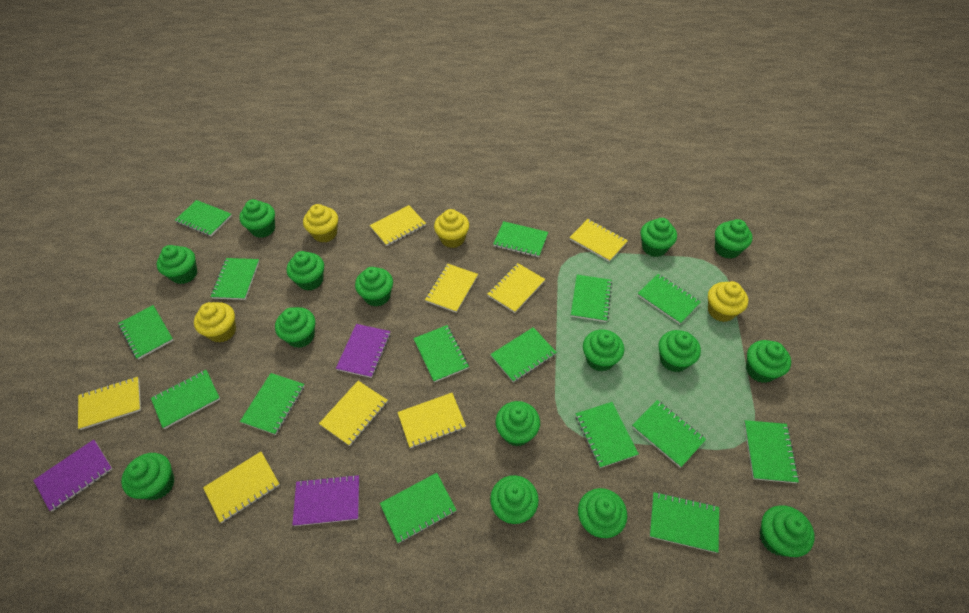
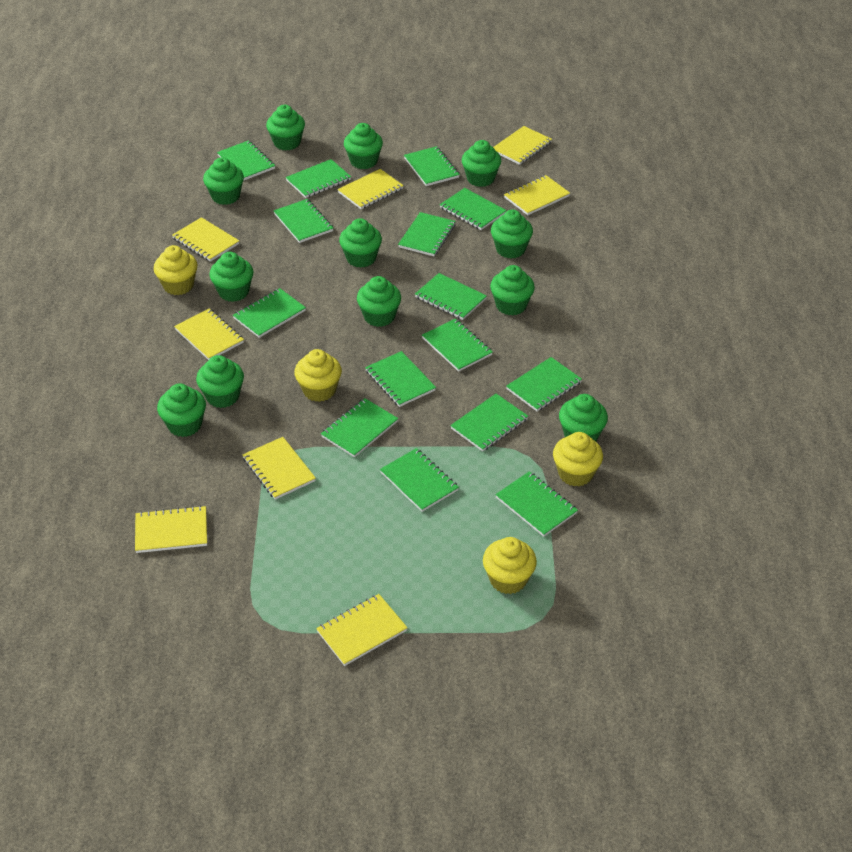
green cupcake: [121,453,175,500] [157,245,198,284] [239,199,275,238] [275,307,315,348] [287,251,324,291] [355,267,393,307] [490,475,539,524] [495,401,540,447] [578,488,627,538] [583,329,624,372] [640,218,677,257] [658,330,701,372] [715,219,753,259] [746,340,791,383] [760,505,815,557] = 15 -> [157,383,206,437] [196,355,244,408] [203,157,244,205] [209,252,253,302] [266,105,305,150] [339,218,382,268] [344,123,383,169] [357,276,401,327] [462,140,501,187] [490,265,535,315] [491,210,533,259] [559,394,608,441] = 12
purple notebook: [33,440,113,511] [292,475,359,526] [336,324,391,378] = 3 -> none = 0

